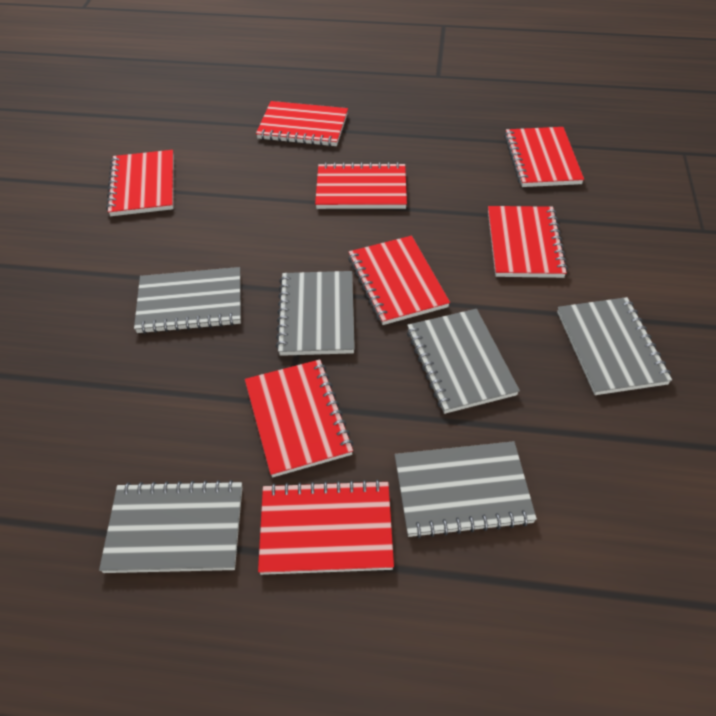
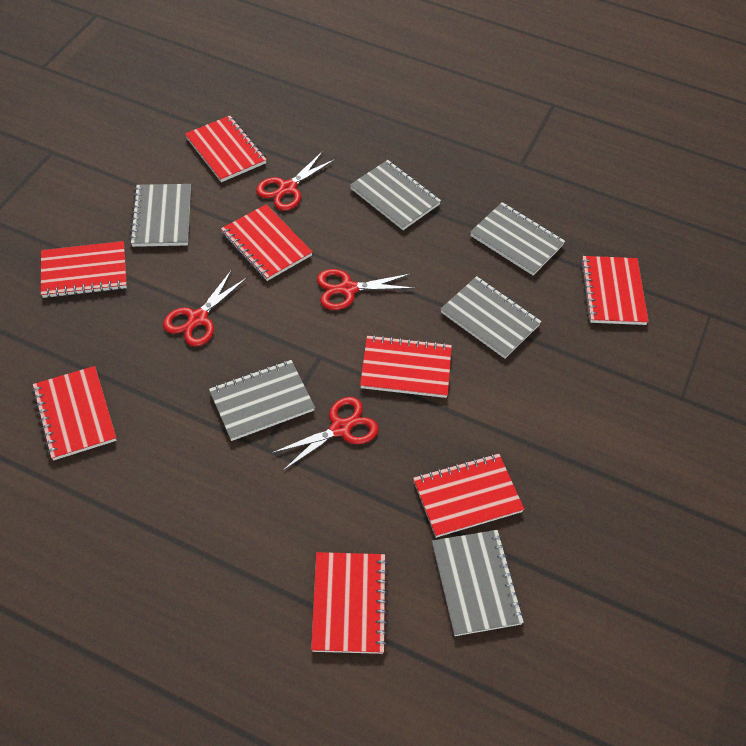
red scissors: none = 0 -> [163,270,247,347] [256,151,336,211] [272,397,379,470] [317,269,415,310] = 4

